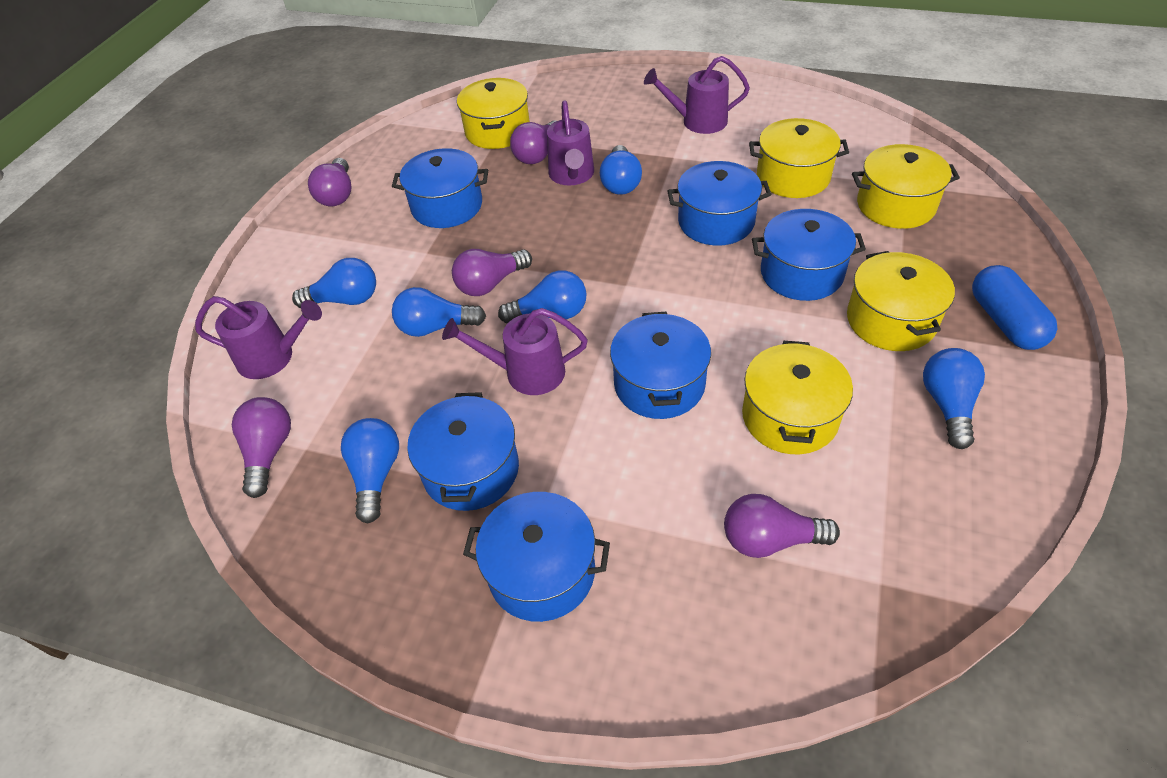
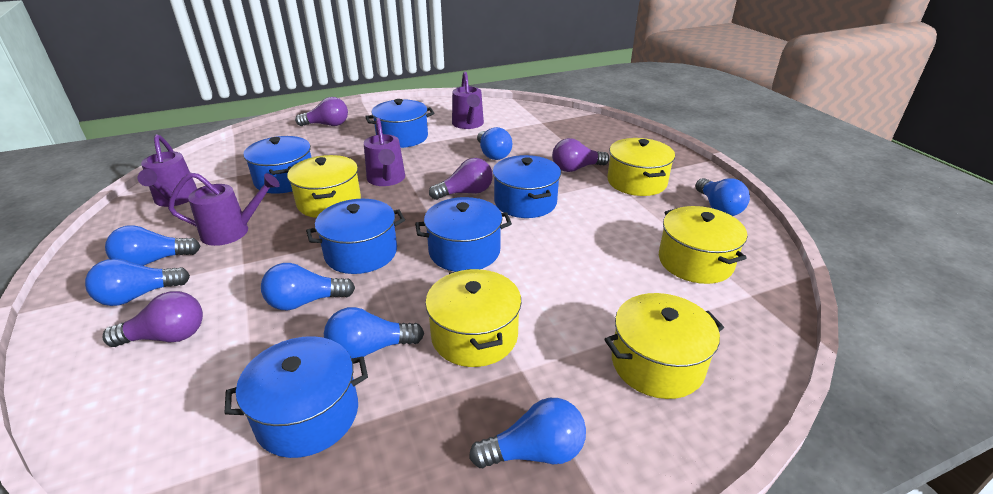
blue capsule: [972,265,1057,350] = 1 -> none = 0
blue light bulb: [292,258,376,308] [341,418,399,523] [392,287,486,337] [498,271,587,324] [600,145,642,195] [923,348,985,449] = 6 -> [85,259,190,306] [105,225,200,266] [261,263,355,310] [324,307,424,359] [469,398,586,468] [477,127,512,160] [695,178,750,216] = 7
purple light bulb: [232,397,291,498] [308,158,351,206] [452,249,532,296] [510,120,556,164] [724,494,840,558] = 5 -> [103,291,203,347] [295,97,348,126] [429,158,493,200] [552,138,610,172] = 4

